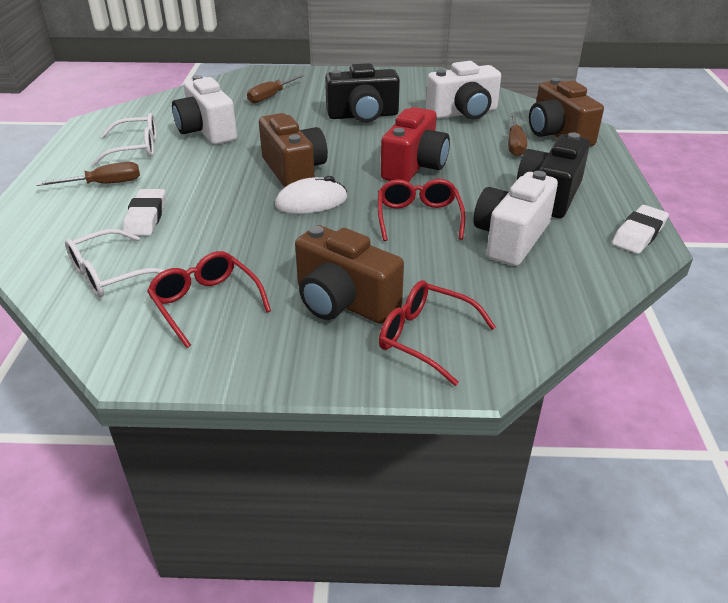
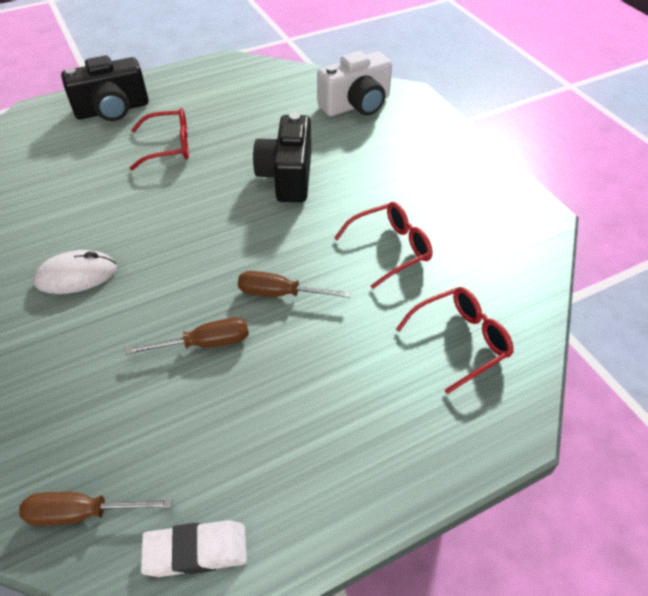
brown camera: [259,113,328,188] [295,225,404,324] [529,78,604,146] = 3 -> none = 0
red camera: [381,107,450,182] = 1 -> none = 0
white camera: [172,75,237,145] [426,61,501,119] [473,171,558,266] = 3 -> [317,51,392,116] = 1
white eraser: [123,189,166,236] [612,205,669,254] = 2 -> [141,520,247,577] = 1
white glasses: [65,229,164,297] [92,113,157,165] = 2 -> none = 0

